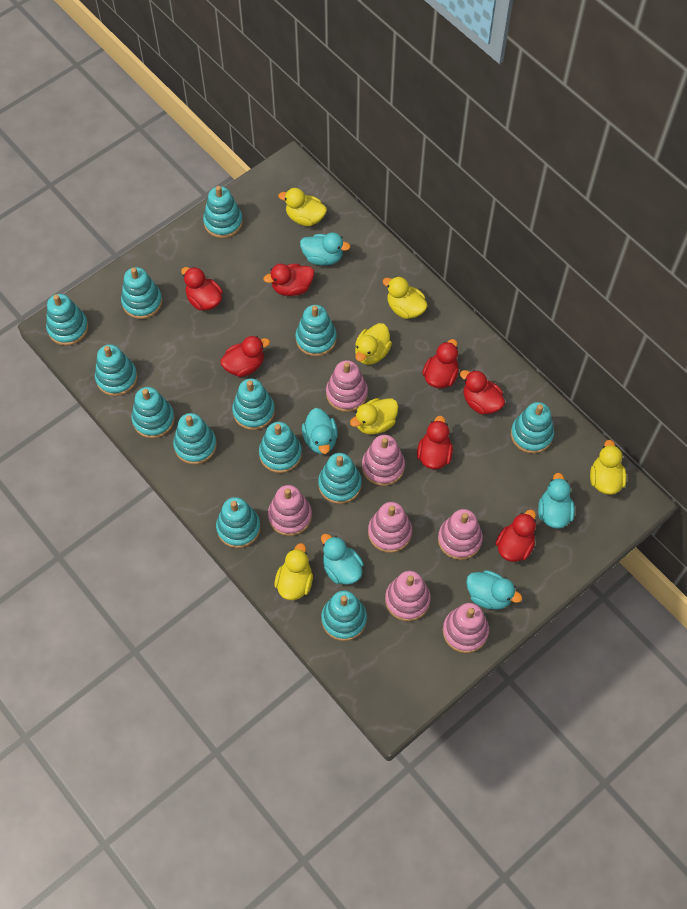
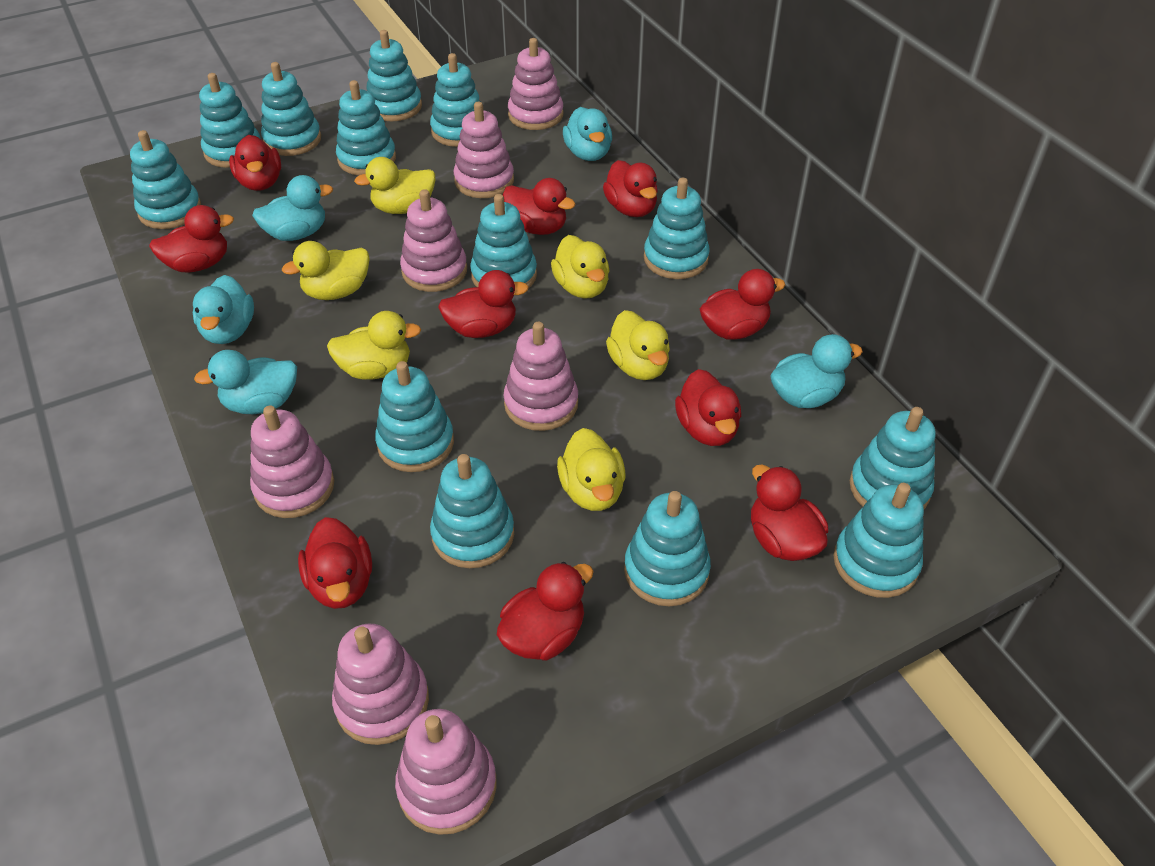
red duck: [181,267,223,310] [220,336,270,377] [263,264,314,296] [417,416,453,469] [422,339,459,388] [460,370,505,415] [496,509,536,562] = 7 -> [149,205,234,272] [229,135,281,191] [298,517,372,609] [438,270,529,338] [497,562,594,661] [503,178,575,235] [603,160,658,217] [675,369,741,446] [700,269,785,340] [751,464,828,561] = 10

